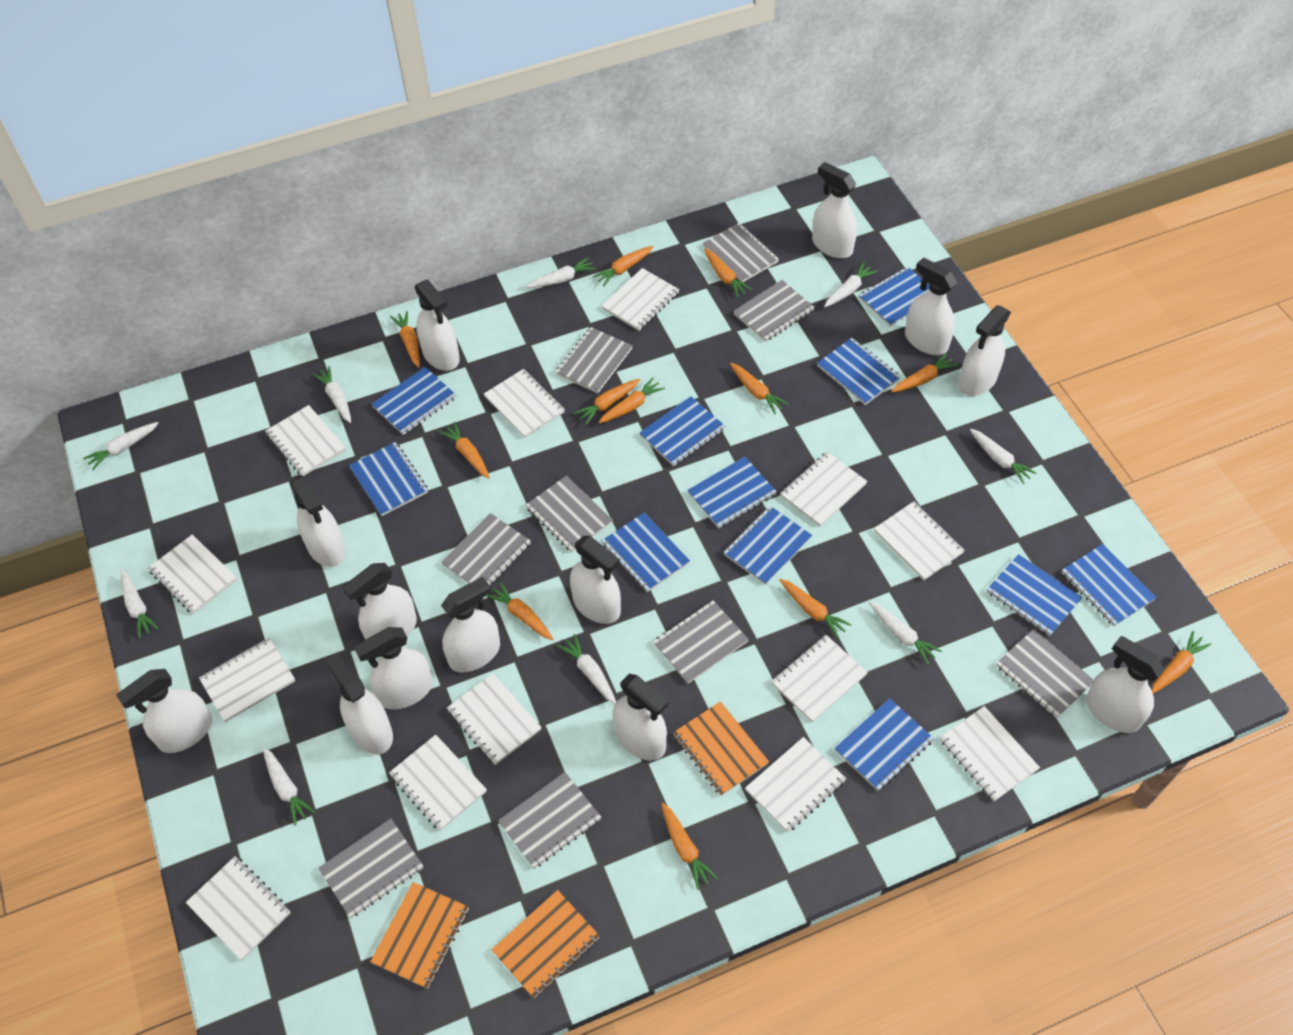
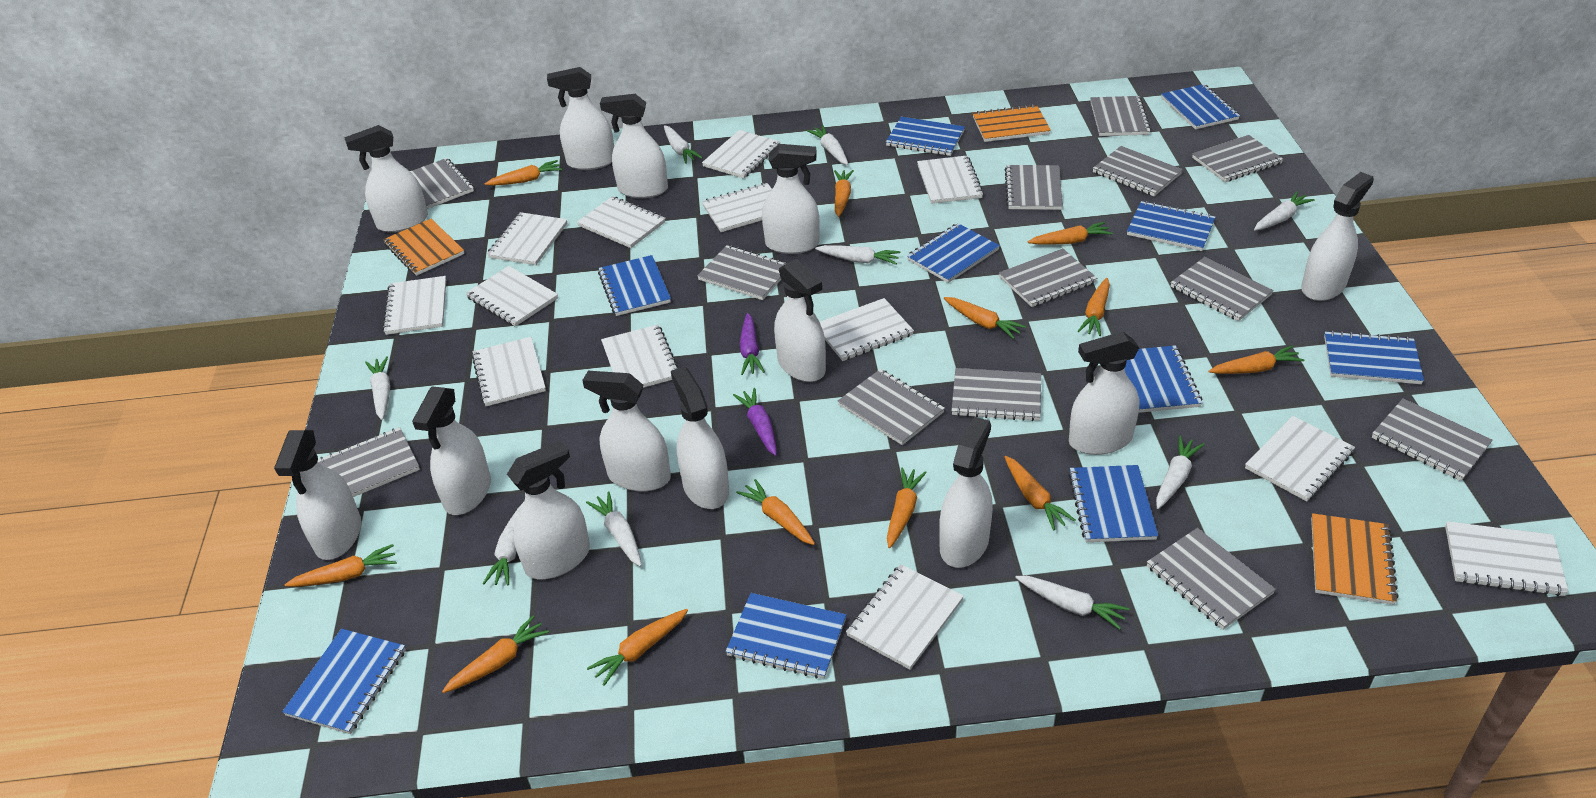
blue notebook: [349,442,428,516] [372,367,456,435] [602,513,690,592] [640,396,725,466] [687,457,777,528] [724,506,812,585] [817,338,901,405] [835,698,934,791] [859,266,930,327] [987,554,1082,636] [1061,544,1156,626] = 11 -> [282,629,406,734] [598,255,671,316] [725,593,846,679] [886,117,965,156] [907,223,1000,283] [1068,465,1158,542] [1125,345,1202,413] [1127,201,1215,251] [1161,84,1240,129] [1324,331,1424,384] = 10
grey notebook: [318,819,423,918] [441,513,531,585] [498,772,601,869] [526,476,613,552] [556,327,633,393] [653,600,749,684] [703,223,779,282] [733,280,814,342] [996,629,1094,718] = 9 -> [318,427,420,497] [410,158,474,209] [697,245,787,300] [838,369,945,445] [952,368,1041,421] [999,248,1097,307] [1005,165,1063,210] [1090,96,1151,136] [1093,146,1183,196] [1147,528,1276,630] [1171,257,1274,321] [1192,135,1283,182] [1372,399,1493,481] = 13
purple carrot: none = 0 -> [733,388,777,456] [740,313,765,375] = 2

